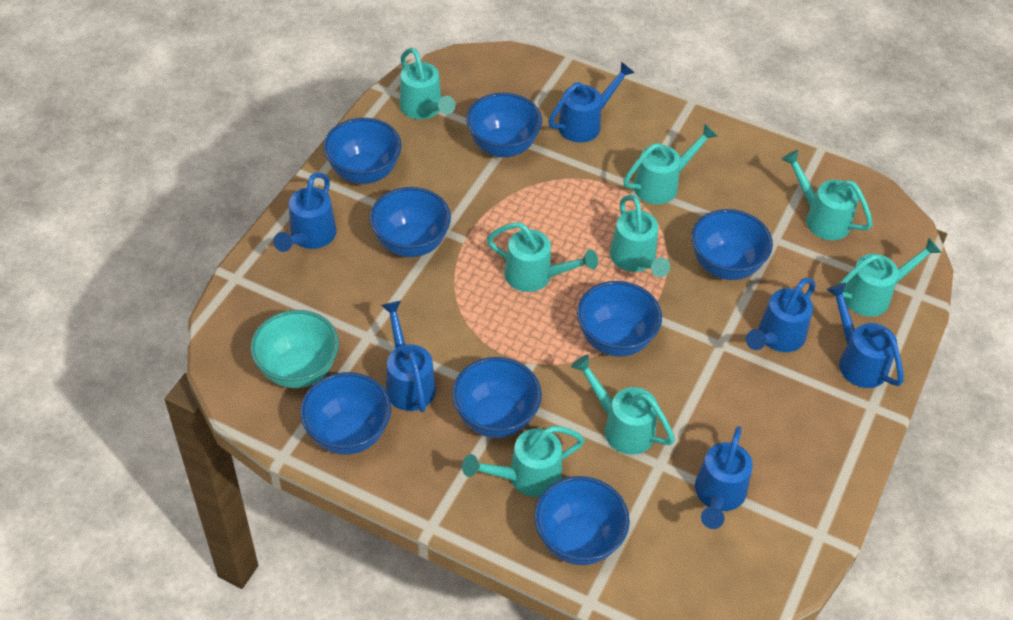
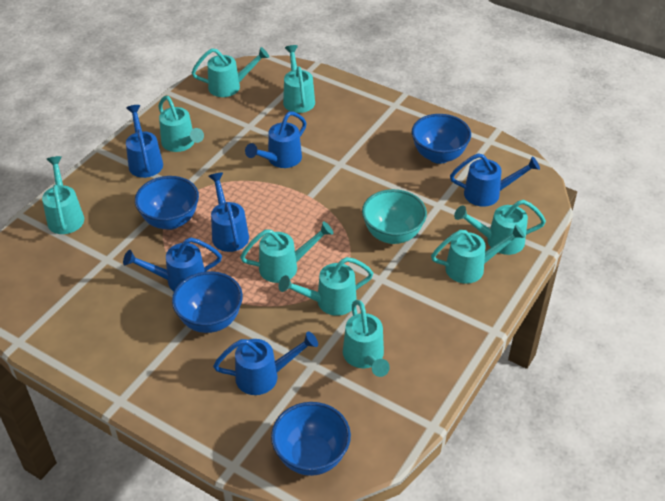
blue bowl: [300,372,391,455] [323,118,402,184] [370,187,451,257] [452,357,542,438] [466,93,542,158] [534,476,630,565] [577,281,662,357] [691,209,773,280] = 8 -> [135,176,199,230] [172,271,243,333] [271,402,351,476] [412,114,471,164] = 4
turquoise watering can: [399,48,456,119] [462,426,585,497] [487,222,598,292] [571,354,675,455] [610,195,670,277] [623,124,718,204] [781,150,873,240] [839,238,942,317] = 8 -> [42,156,84,234] [158,96,204,152] [191,47,269,97] [240,222,333,283] [279,257,373,316] [283,45,315,113] [343,300,390,377] [431,224,525,284] [454,200,546,255] = 9

